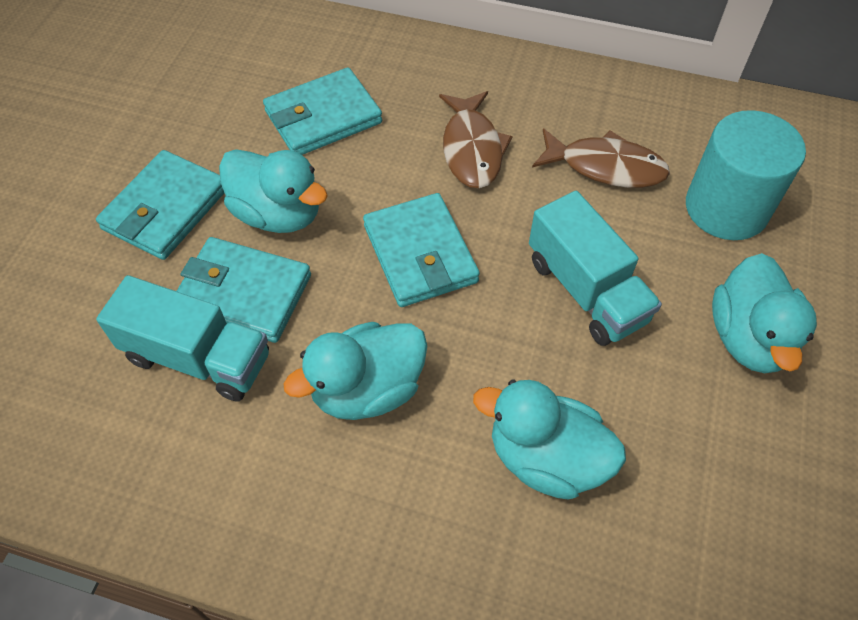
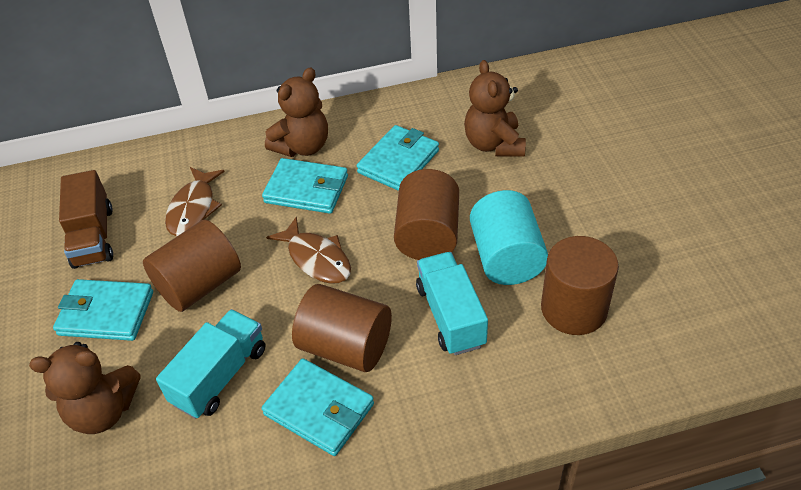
brown cylinder: none = 0 -> [143,220,241,312] [292,284,392,372] [394,169,459,260] [541,236,619,335] = 4
brown teddy bear: none = 0 -> [29,342,141,434] [265,67,328,157] [464,60,526,157] = 3
brown truck: none = 0 -> [59,170,113,269] = 1
turquoise duck: [219,149,328,233] [284,322,427,420] [473,380,626,500] [712,253,817,373] = 4 -> none = 0

